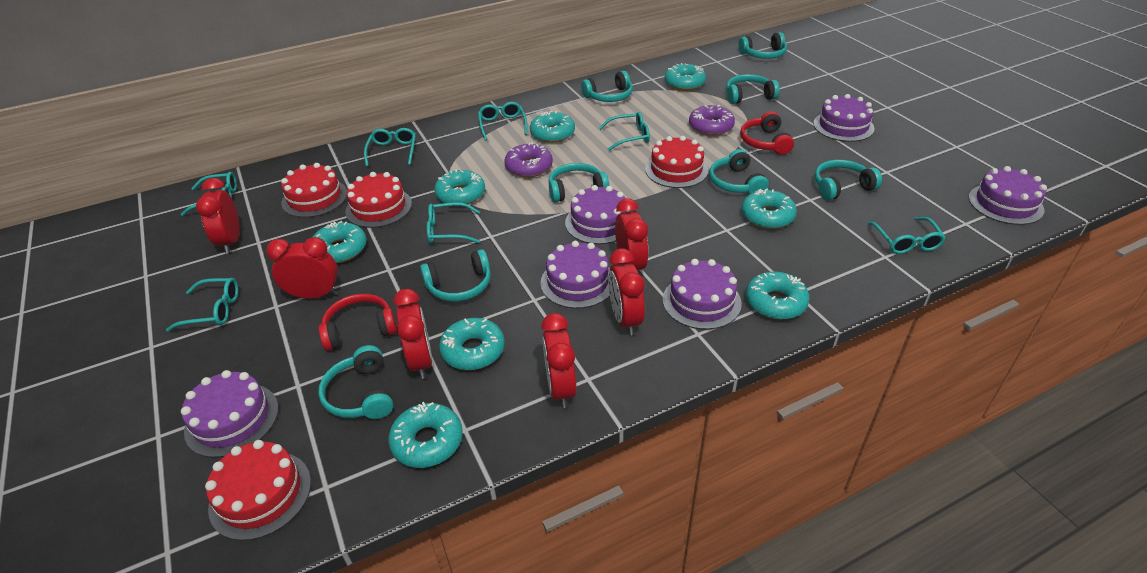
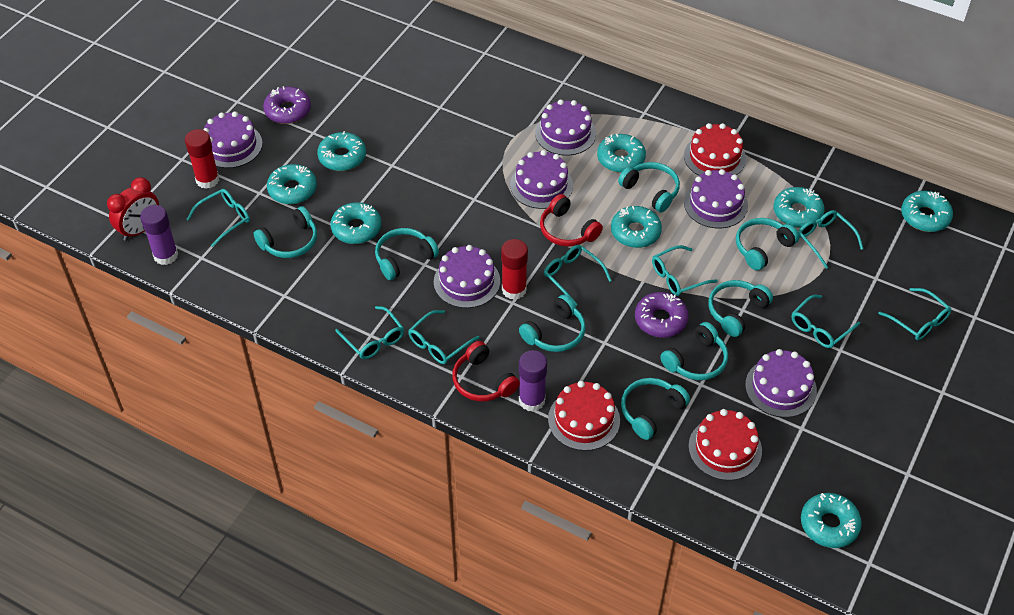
purple glue stick: none = 0 -> [140,205,178,265] [519,350,547,412] = 2
red cake: [205,440,311,541] [281,163,347,218] [345,172,412,228] [645,136,708,188] = 4 -> [548,381,620,451] [684,123,746,176] [688,409,762,481] = 3
red clock: [196,178,240,253] [266,237,338,299] [393,289,432,379] [541,313,576,408] [608,249,645,336] [615,198,648,271] = 6 -> [107,177,159,241] = 1
red glue stick: none = 0 -> [185,129,219,189] [501,239,528,300] = 2
turquoise glasses: [166,278,238,332] [181,172,237,216] [364,128,416,167] [427,202,480,243] [478,102,527,141] [599,112,650,151] [867,217,946,254] = 7 -> [186,189,250,247] [335,306,404,359] [408,310,479,364] [544,245,612,306] [652,245,718,296] [791,295,860,348] [798,210,863,269] [878,288,951,340] = 8

